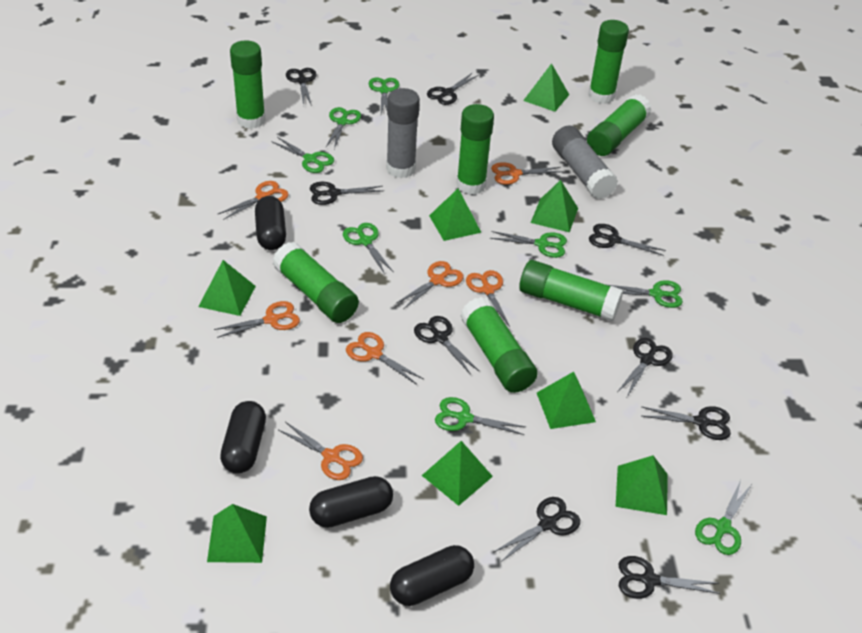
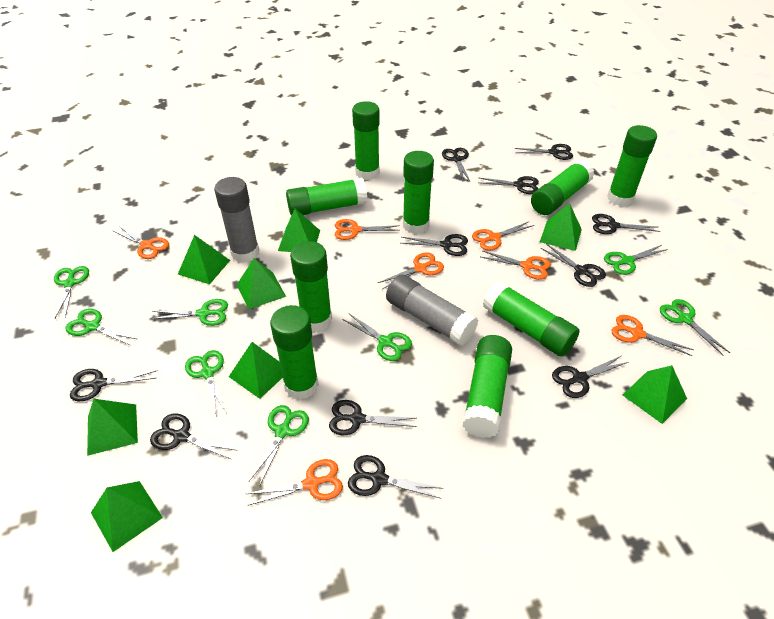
black capsule: [220,401,266,473] [255,196,286,250] [309,476,393,528] [390,545,474,606] = 4 -> none = 0
black scissors: [286,68,316,106] [310,182,383,205] [414,316,480,375] [427,73,479,105] [494,497,580,562] [589,224,666,256] [617,338,673,397] [619,556,721,599] [641,406,731,440] = 9 -> [70,369,158,402] [150,413,238,459] [329,400,417,435] [348,455,444,499] [400,234,468,256] [442,148,470,181] [479,176,539,194] [515,144,573,160] [541,244,606,287] [552,356,629,398] [592,214,660,234] = 11
green glue stick: [230,40,266,129] [273,242,359,323] [457,104,494,195] [460,297,538,393] [519,260,623,321] [587,94,651,156] [588,20,629,104] = 7 -> [270,305,319,400] [286,178,367,216] [290,241,332,332] [352,101,380,180] [403,151,434,234] [463,335,512,438] [483,281,580,356] [531,159,594,215] [607,125,657,206] = 9

